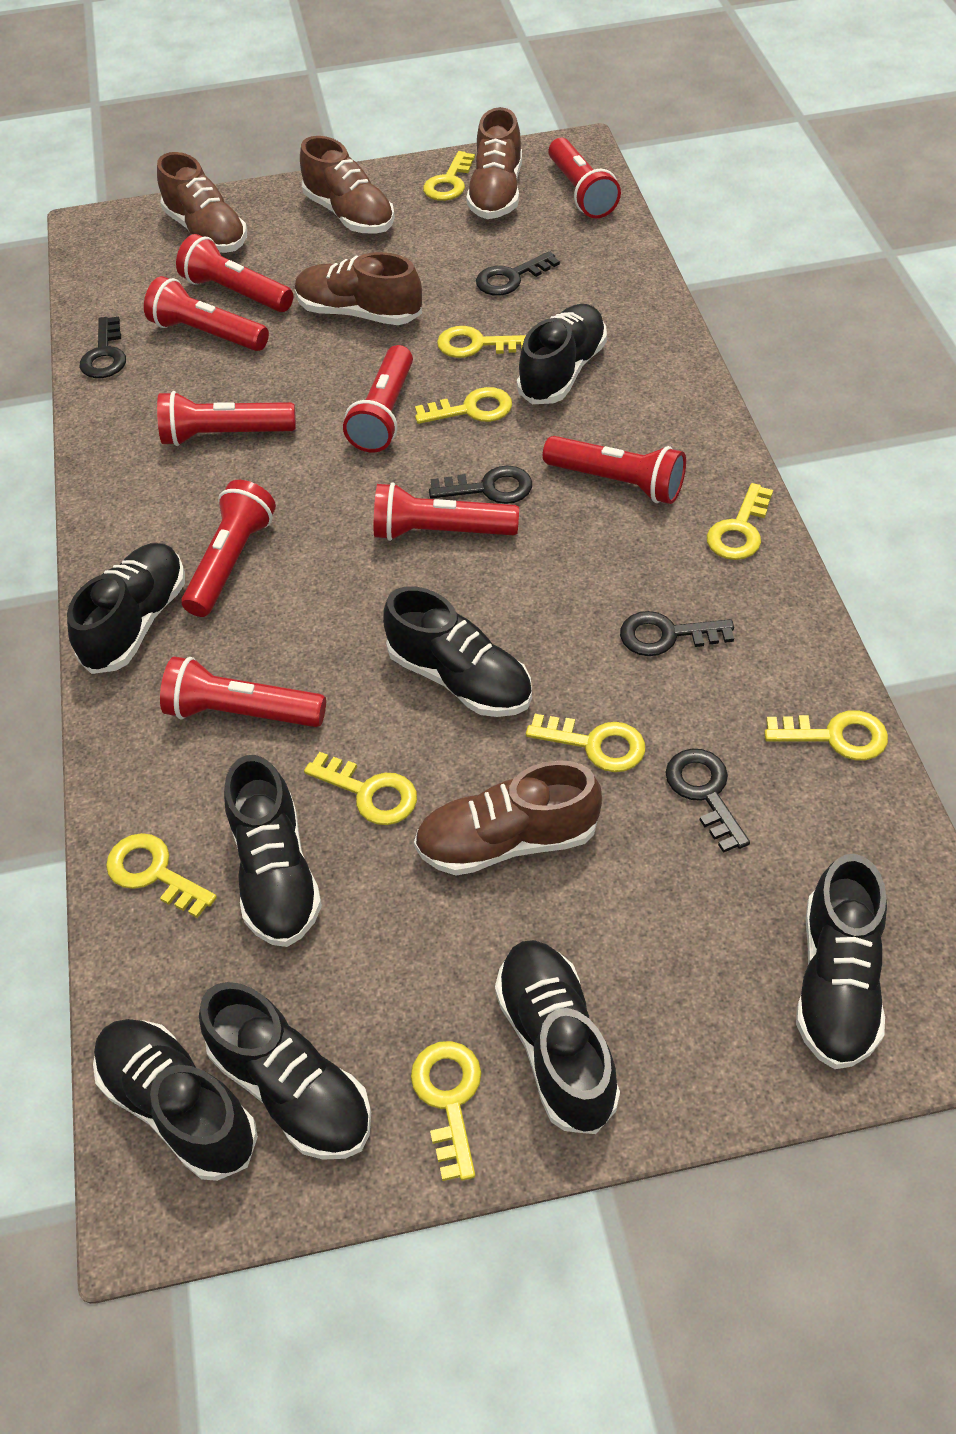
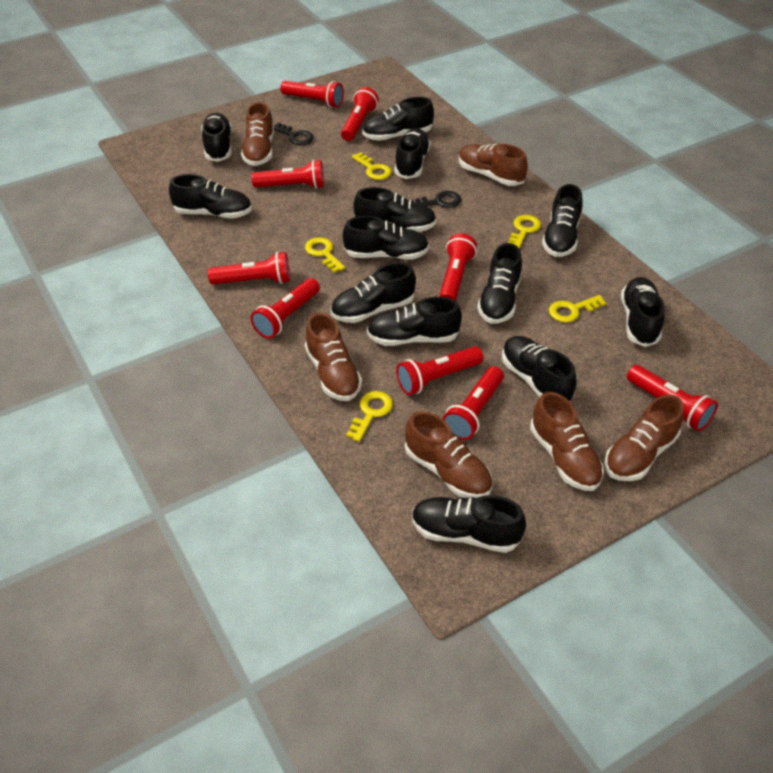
black key: [80,317,126,378] [429,465,532,504] [476,251,560,295] [620,611,734,656] [665,749,750,853] = 5 -> [274,122,314,145] [411,191,461,208] = 2
black shoe: [67,543,185,674] [93,1019,258,1181] [199,982,371,1160] [224,755,322,947] [383,586,532,717] [495,940,620,1134] [517,304,607,404] [796,854,887,1069] = 8 -> [169,174,252,219] [201,113,232,162] [331,262,416,323] [343,216,429,260] [353,187,436,232] [362,97,434,141] [367,297,462,346] [394,128,431,179] [412,495,526,553] [477,243,522,324] [502,336,577,402] [542,184,583,257] [621,277,665,347] = 13
brown shoe: [157,152,247,253] [295,252,422,325] [300,136,395,234] [414,760,602,875] [466,107,522,219] = 5 -> [241,102,274,166] [305,312,362,401] [405,411,492,498] [459,144,528,186] [530,392,604,491] [605,395,684,481] = 6
yellow key: [106,833,217,918] [304,752,417,825] [411,1041,481,1181] [415,387,512,424] [423,151,475,201] [437,326,526,358] [526,714,645,772] [707,483,773,560] [764,710,888,760] = 9 -> [305,237,345,273] [346,391,393,442] [351,152,392,180] [508,215,541,249] [549,295,606,323] = 5

